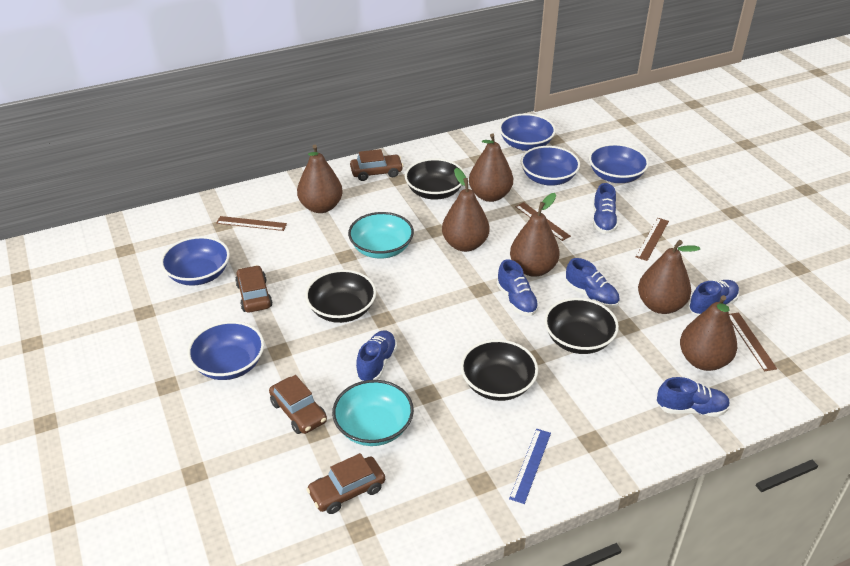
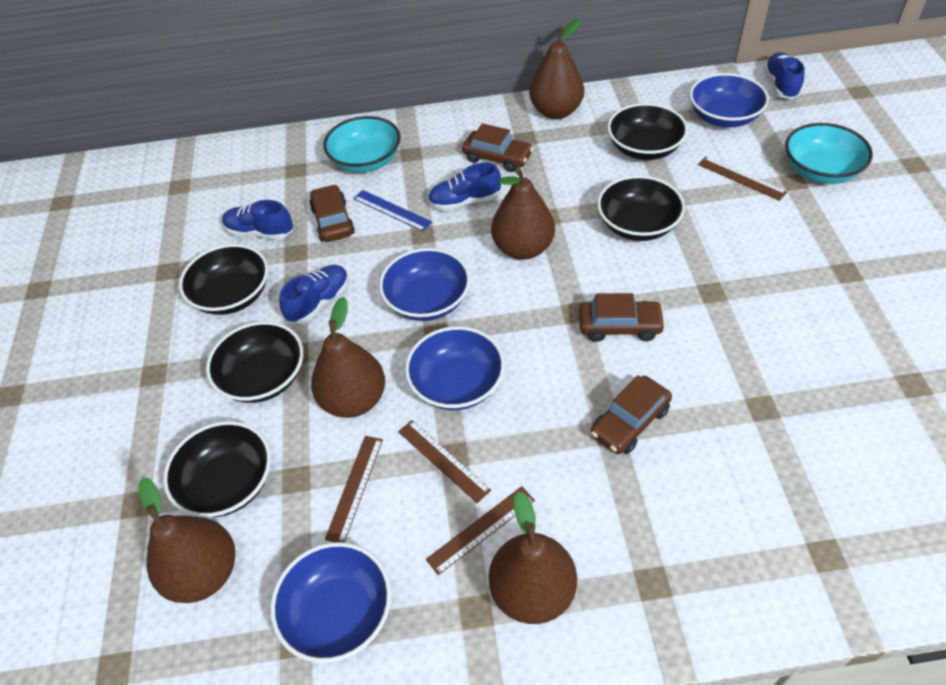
black bowl: [305,270,376,323] [405,158,465,200] [460,339,538,401] [544,298,619,354] = 4 -> [163,421,271,517] [179,244,268,315] [206,321,304,403] [597,175,685,241] [607,103,688,160] = 5
blue bowl: [161,236,230,286] [187,321,264,380] [499,114,556,151] [521,146,580,186] [589,144,649,183] = 5 -> [270,542,391,663] [379,248,470,321] [405,326,505,410] [690,73,769,127] = 4
blue shoe: [356,330,397,381] [497,259,539,316] [566,258,620,308] [593,183,618,234] [657,377,730,417] [688,280,739,315] = 6 -> [222,200,293,240] [279,265,349,324] [428,163,501,211] [764,52,805,99] = 4
brown pear: [297,145,343,213] [442,168,490,252] [469,133,513,202] [510,193,560,277] [638,240,700,314] [680,295,737,371] = 6 -> [139,477,235,603] [311,297,385,418] [489,491,577,624] [491,168,555,260] [530,19,584,119] = 5

